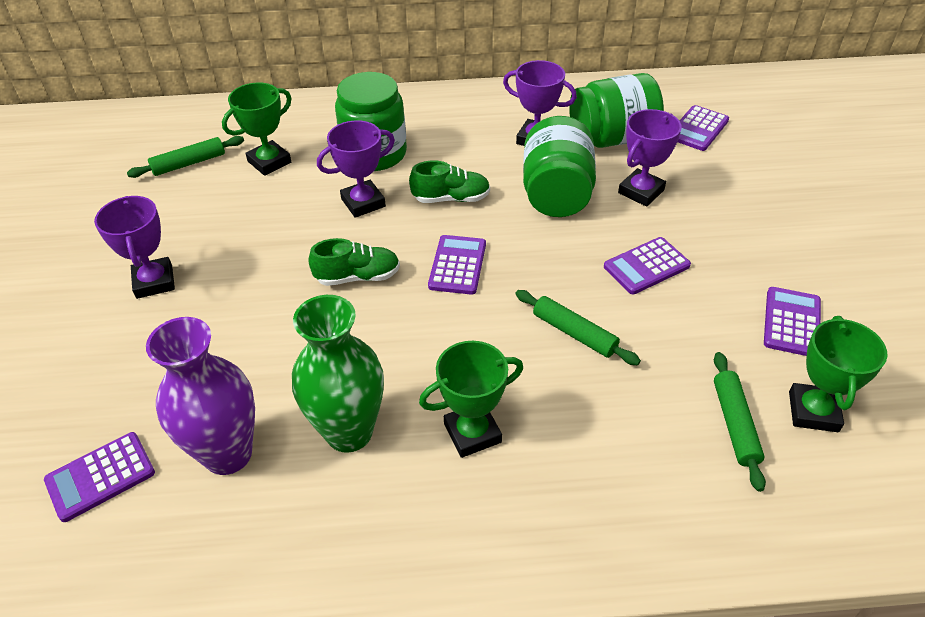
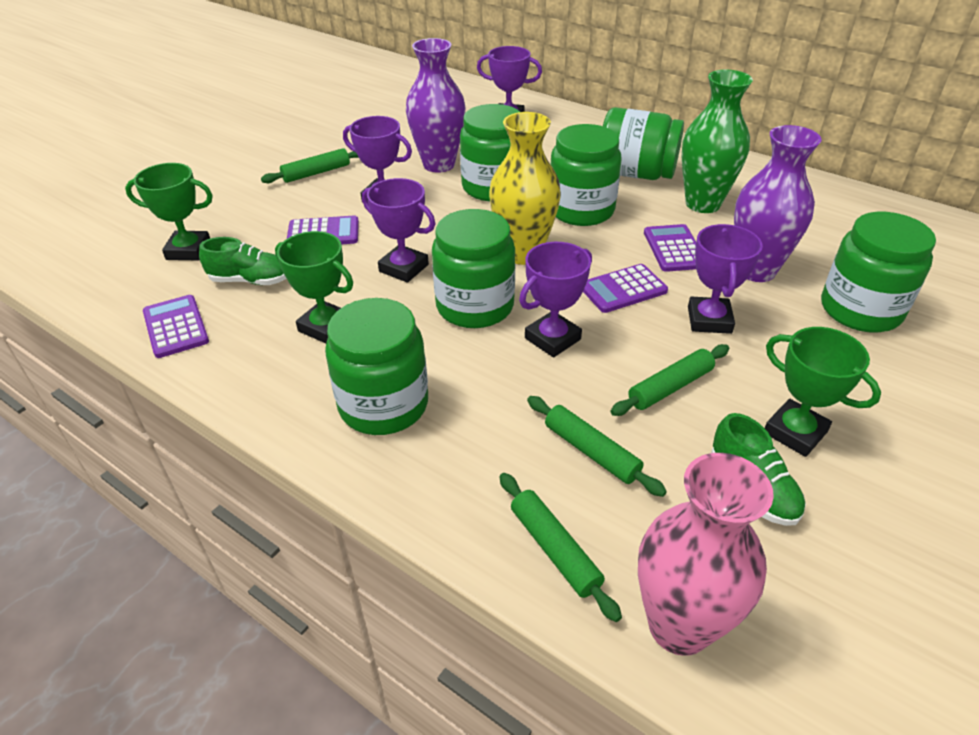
green jar: [335,72,407,171] [523,116,596,217] [569,73,664,148] = 3 -> [325,298,428,435] [432,209,515,328] [460,104,520,201] [551,124,621,226] [603,107,684,180] [821,212,936,333] = 6
green rolling pin: [127,136,244,178] [515,290,641,365] [714,352,766,492] = 3 -> [261,148,359,183] [499,473,622,622] [527,396,667,497] [610,344,729,416] = 4
pink vase: none = 0 -> [638,453,774,656] = 1
purple calculator: [44,432,155,522] [428,235,486,295] [604,237,691,294] [678,105,729,151] [764,287,821,356] = 5 -> [143,295,209,358] [287,215,359,244] [583,264,668,313] [644,224,696,272] = 4
purple trophy: [94,196,175,299] [317,120,395,218] [503,60,577,146] [618,109,682,207] = 4 -> [343,116,412,200] [362,178,435,283] [477,46,542,112] [519,242,592,358] [688,224,763,334] = 5
purple vase: [146,317,255,475] = 1 -> [406,38,466,173] [734,125,822,282] = 2
yellow vase: none = 0 -> [489,112,561,265] = 1

